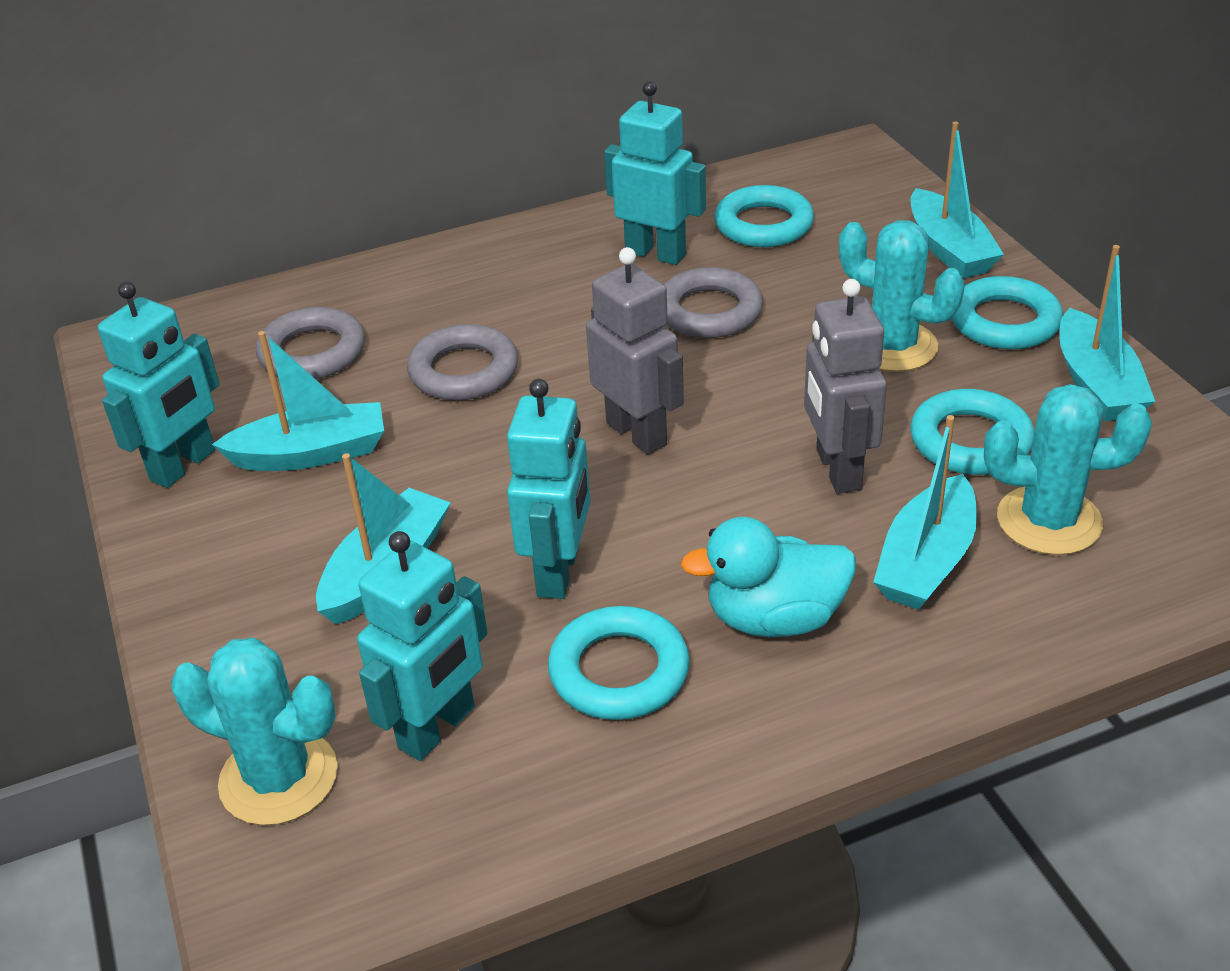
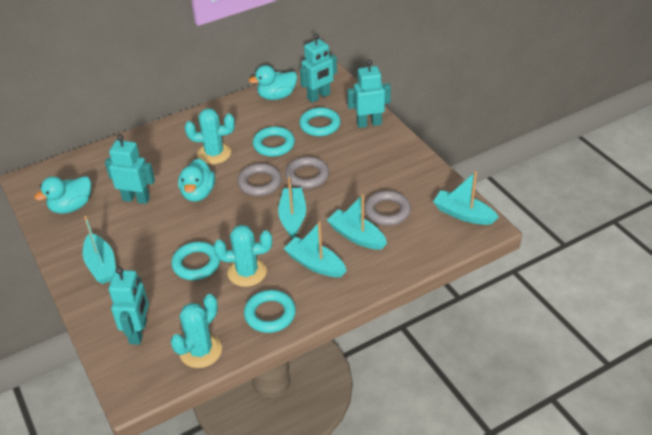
grey robot: [586,247,684,455] [804,279,887,494] = 2 -> none = 0
turquoise duck: [681,517,856,637] = 1 -> [35,176,91,214] [178,158,215,202] [249,65,297,100] = 3

